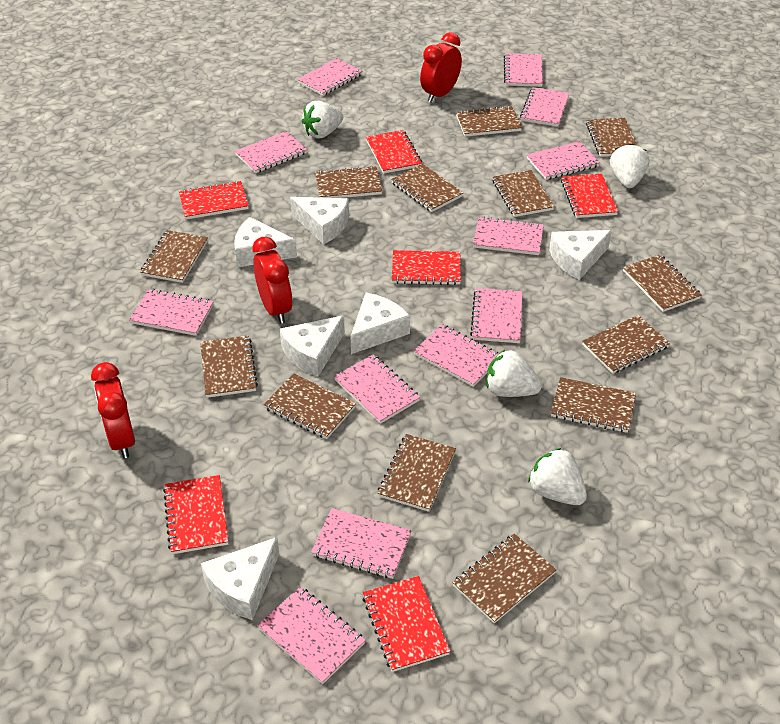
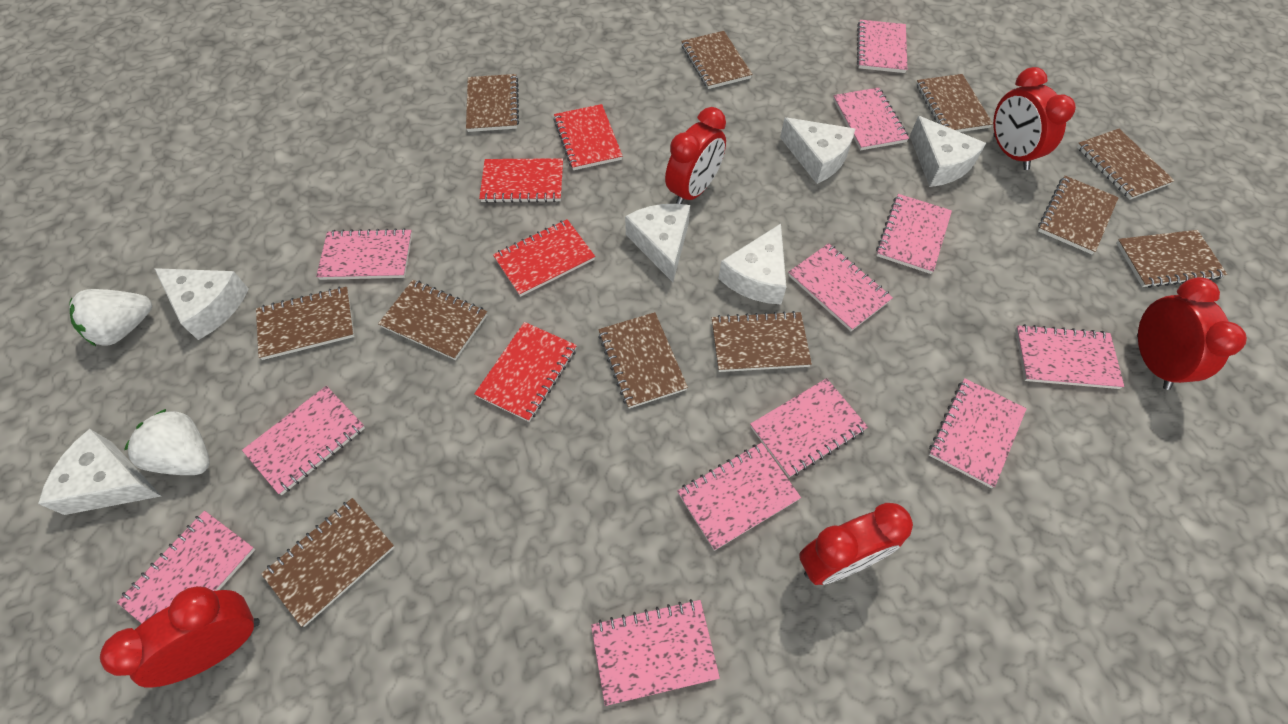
brown notebook: [140,230,208,283] [200,335,258,398] [263,373,356,439] [315,166,382,198] [378,434,456,512] [391,164,463,212] [452,534,557,624] [456,106,522,137] [493,170,554,217] [551,377,636,433] [582,315,670,374] [586,118,637,157] [623,254,702,312] = 13 -> [256,287,355,360] [261,498,395,627] [378,280,487,360] [466,74,519,132] [598,312,688,409] [681,31,752,89] [712,311,812,372] [916,74,993,132] [1038,176,1119,254] [1077,129,1175,200] [1116,230,1227,288] = 11
red clock: [91,362,135,458] [252,237,293,324] [420,32,462,102] = 3 -> [100,586,260,688] [665,107,726,204] [799,503,913,585] [993,67,1076,170] [1137,277,1247,390] = 5
red notebook: [163,475,229,554] [179,181,249,219] [363,576,451,672] [366,130,422,174] [392,250,461,285] [561,173,618,218] = 6 -> [474,322,577,422] [479,158,563,203] [493,219,595,297] [554,104,622,170] = 4
white strawberry: [302,101,343,138] [486,350,542,397] [528,448,587,505] [610,143,649,188] = 4 -> [69,289,152,346] [124,409,210,475] = 2

